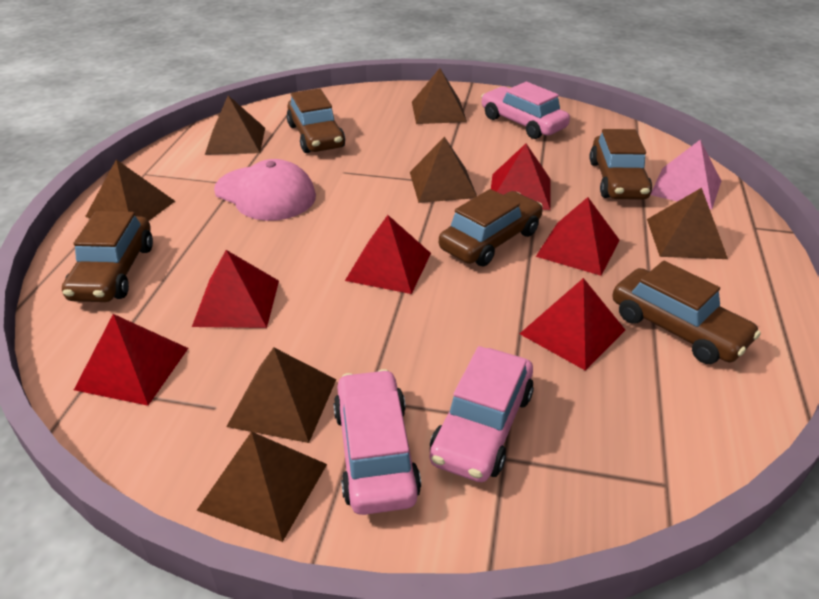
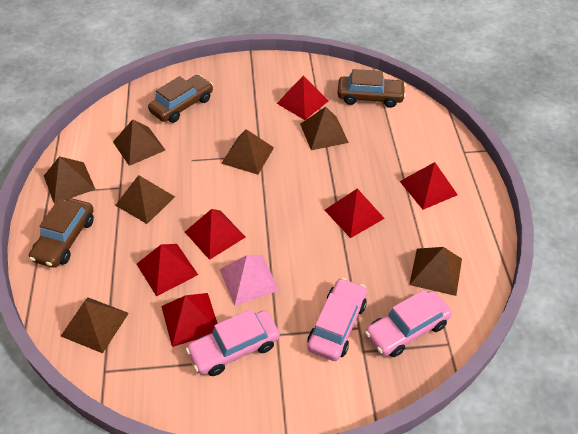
brown car: [62,211,153,302] [287,88,345,153] [439,189,543,266] [590,129,652,200] [612,261,761,364] = 5 -> [29,198,94,268] [148,75,213,123] [337,69,406,108] = 3
pink cap: [214,159,316,221] = 1 -> none = 0

